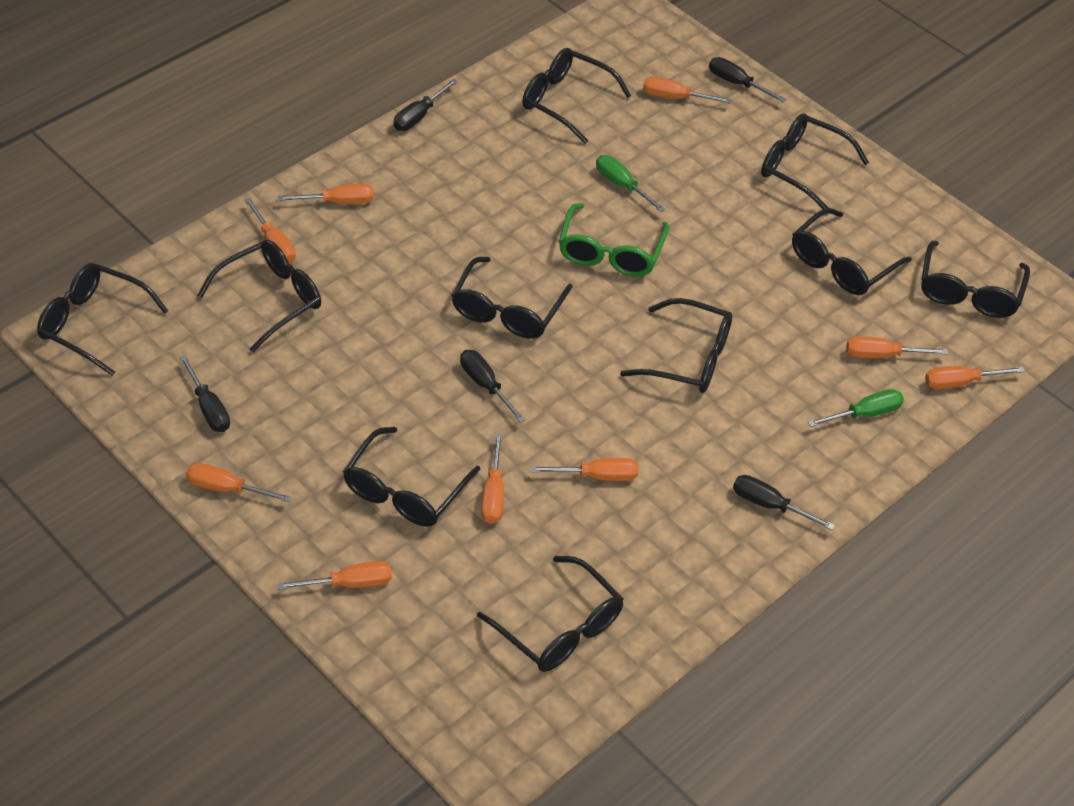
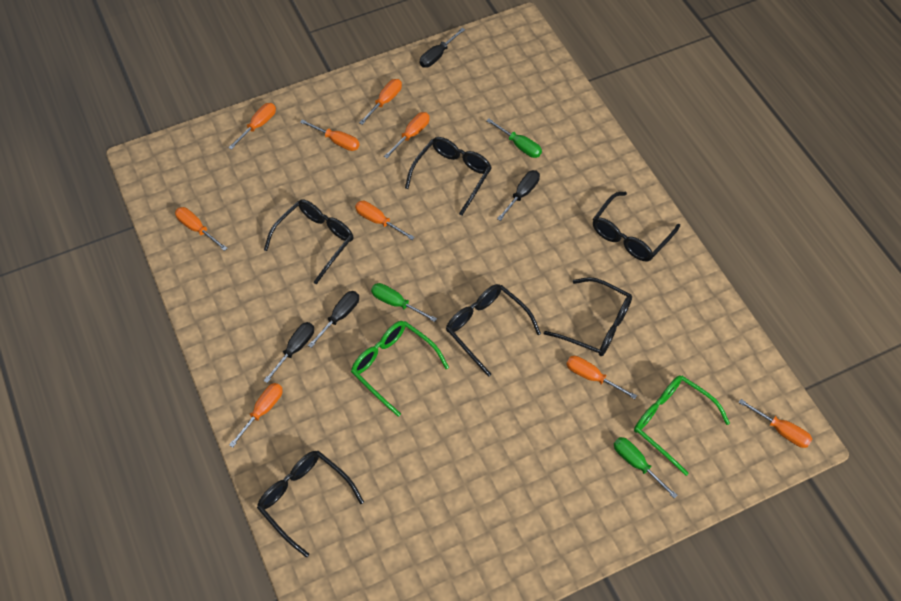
black glasses: [37,263,168,376] [198,240,321,352] [343,427,481,527] [451,257,572,339] [477,556,623,672] [522,48,631,144] [620,298,732,393] [761,113,869,209] [792,208,912,295] [921,241,1030,318] = 10 -> [257,451,364,558] [264,200,354,284] [405,137,492,216] [446,284,541,377] [544,277,632,356] [593,192,680,262] = 6
black screwdriver: [179,355,230,432] [394,79,458,131] [460,350,525,423] [709,57,786,102] [733,475,835,530] = 5 -> [263,322,314,383] [308,291,359,348] [420,28,465,68] [497,170,540,221] = 4
green glasses: [559,203,669,277] = 1 -> [351,321,449,417] [634,375,730,476] = 2
green screwdriver: [596,155,666,212] [808,389,904,427] = 2 -> [371,283,437,322] [486,119,542,158] [614,437,678,499] = 3

